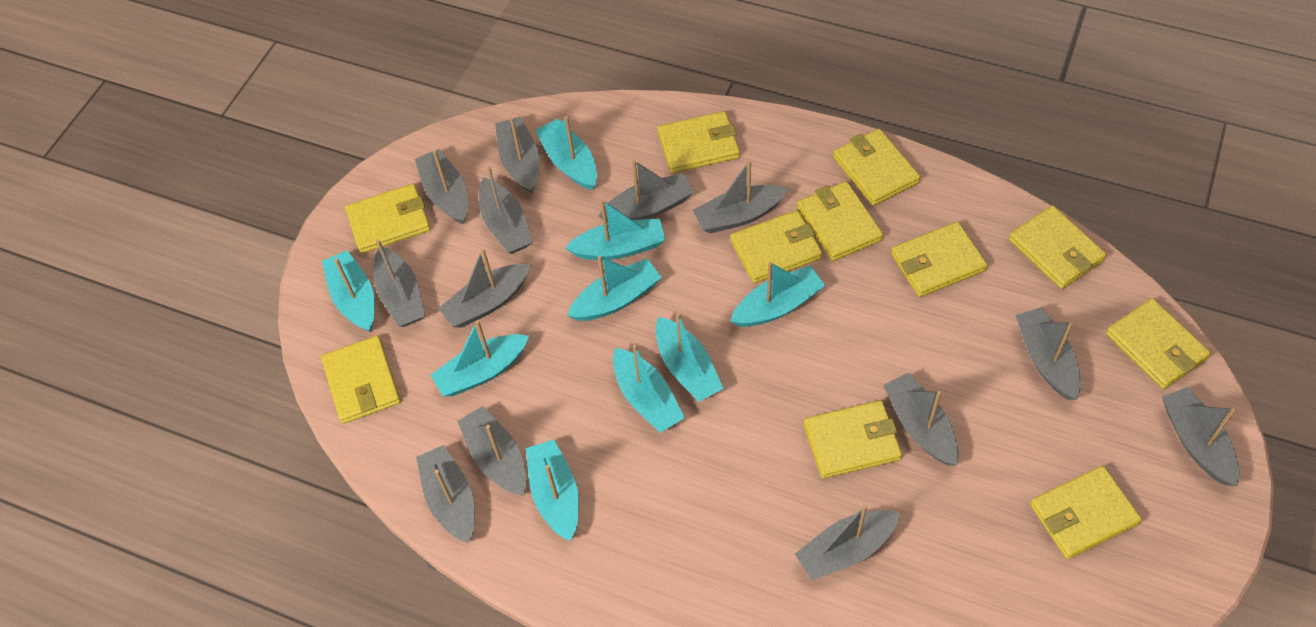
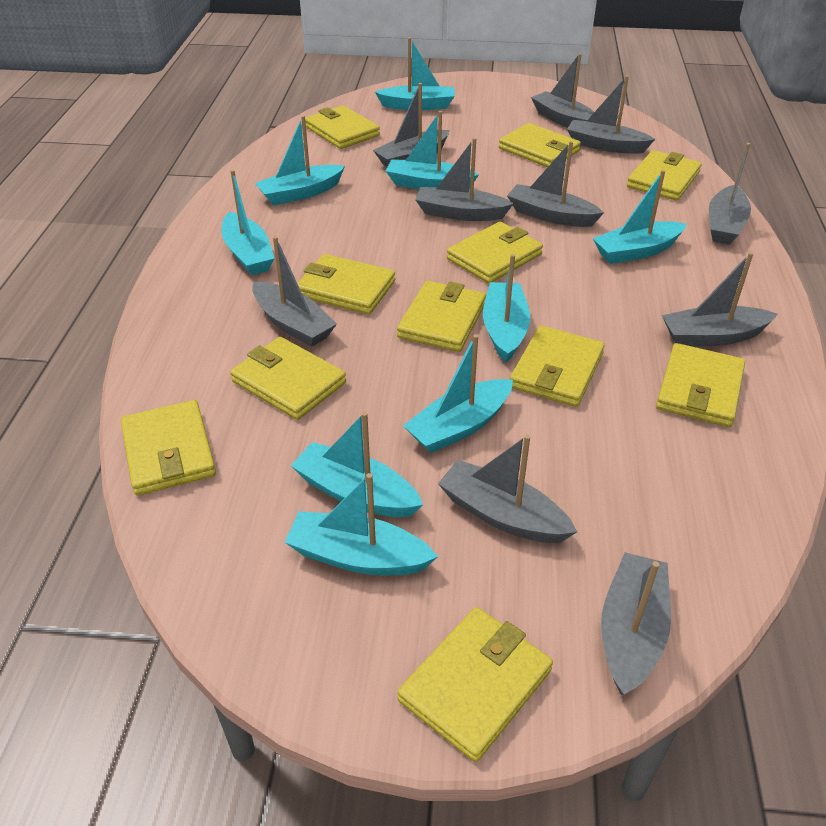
grey boat: [373,239,425,327] [415,149,468,224] [416,445,475,543] [438,248,530,328] [457,406,526,496] [479,167,533,254] [495,117,540,194] [599,160,694,222] [693,160,788,233] [795,504,901,580] [883,373,959,466] [1016,307,1081,400] [1162,387,1240,486] = 13 -> [252,236,337,347] [373,83,450,167] [415,138,514,221] [438,434,577,543] [507,141,604,227] [531,53,594,128] [567,75,655,154] [601,552,671,695] [662,252,778,347] [709,143,751,245] = 10

